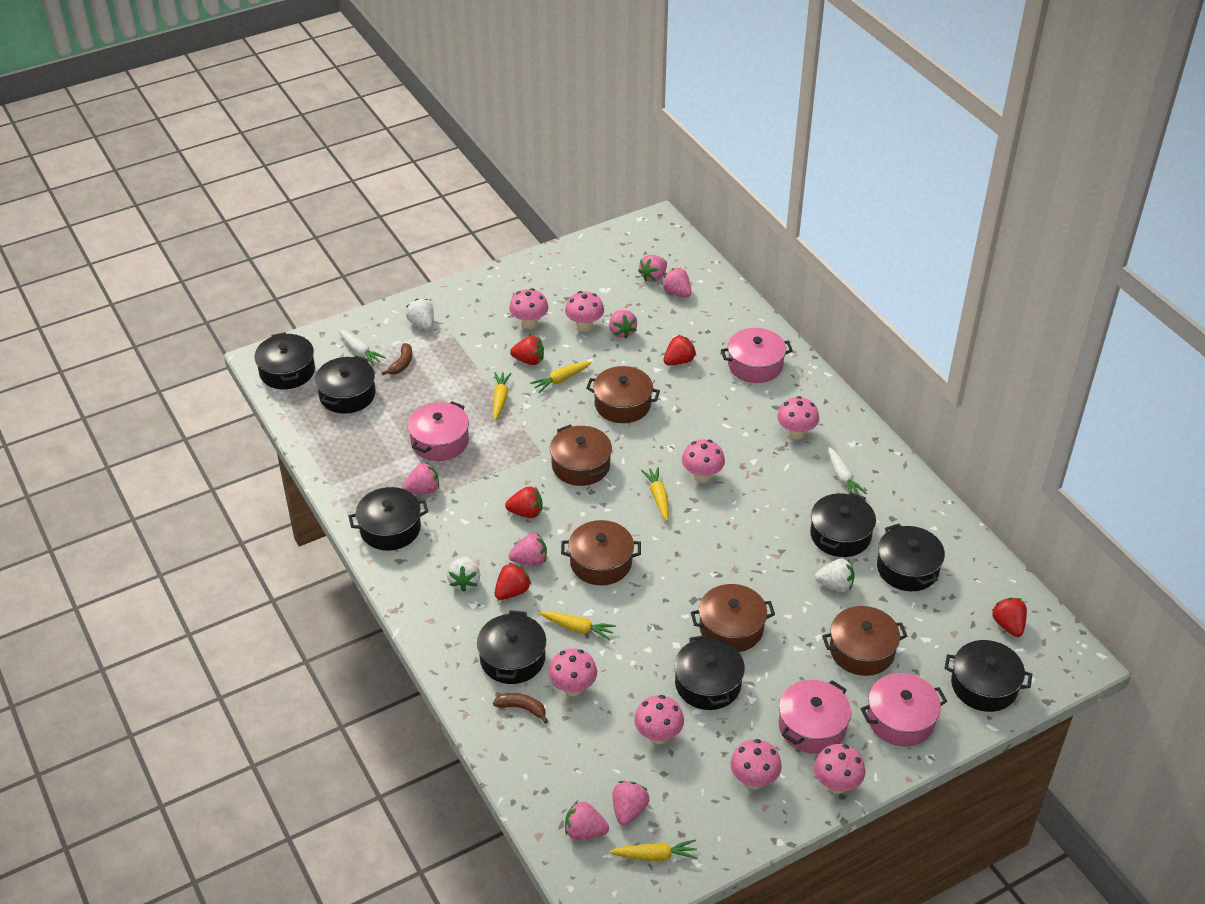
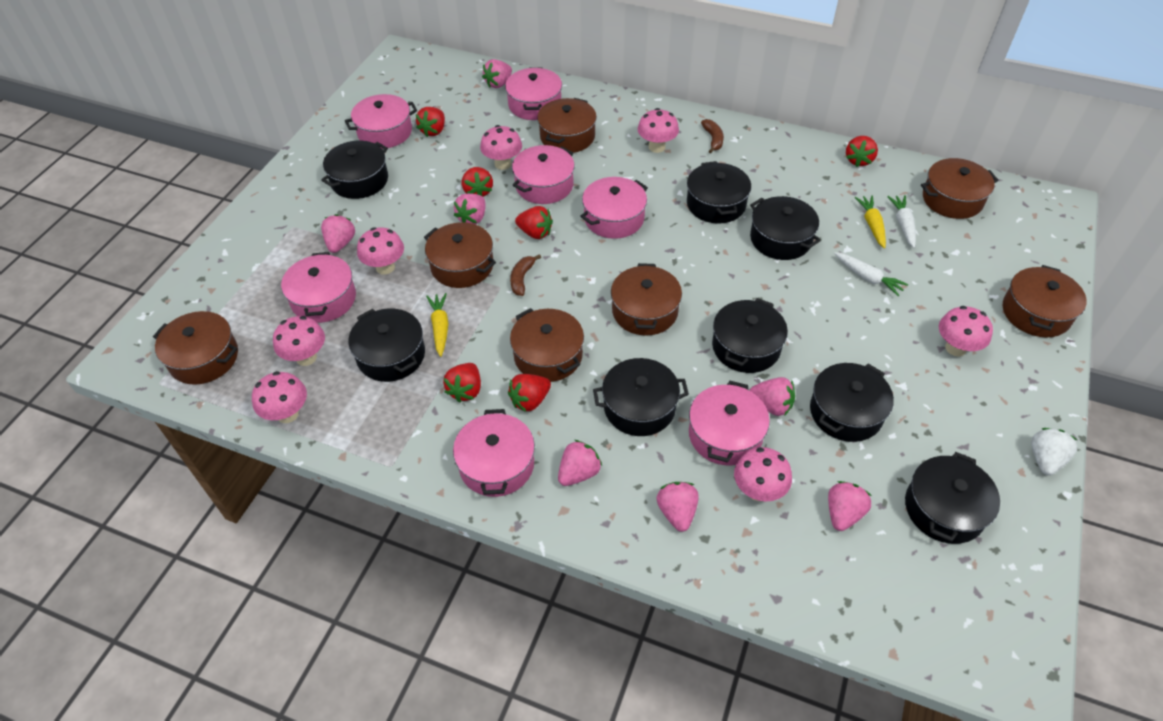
brown pot: [550,425,612,486] [561,520,641,585] [586,366,660,423] [691,584,775,652] [822,606,907,676] = 5 -> [153,311,238,385] [424,222,496,288] [510,308,584,382] [537,98,597,153] [611,263,682,336] [921,158,999,219] [1003,265,1087,338] = 7
pink mushroom: [509,288,548,329] [549,648,597,696] [565,291,604,332] [634,695,684,744] [682,439,725,483] [730,739,782,789] [777,396,819,440] [814,744,865,794] = 8 -> [252,371,307,423] [273,316,325,366] [357,227,404,275] [480,125,522,170] [638,108,679,153] [734,447,792,501] [939,306,993,357] = 7
pink pot: [407,401,469,461] [721,328,793,383] [779,680,851,754] [861,673,947,747] = 4 -> [281,252,356,323] [345,94,417,149] [453,409,535,497] [505,67,562,120] [512,145,575,204] [580,177,648,239] [689,381,770,465] = 7
red strawberry: [495,563,531,600] [505,486,543,518] [510,336,544,365] [663,335,696,365] [992,598,1027,637] = 5 -> [416,107,445,137] [443,363,481,403] [462,167,493,197] [508,374,551,412] [515,206,553,239] [846,136,878,167] = 6
white strawberry: [406,299,434,330] [447,557,480,592] [815,559,855,592] = 3 -> [1031,428,1077,475] = 1
yellow carrot: [493,372,512,420] [530,362,591,393] [540,611,616,641] [609,839,698,861] [641,467,669,521] = 5 -> [426,293,448,357] [855,196,886,249] = 2

